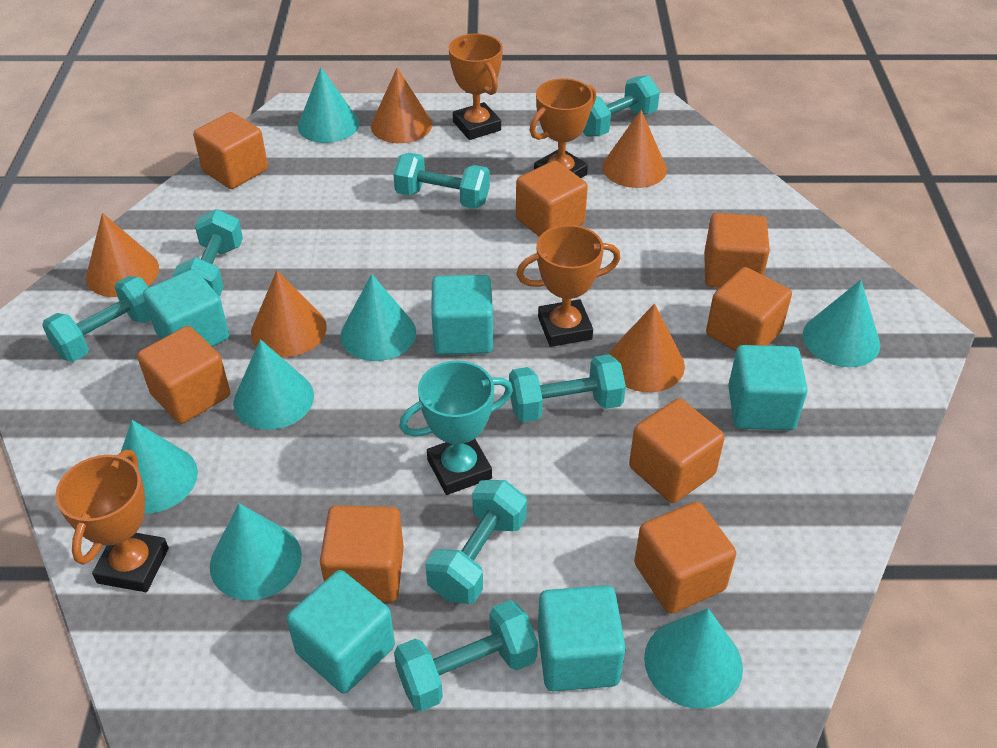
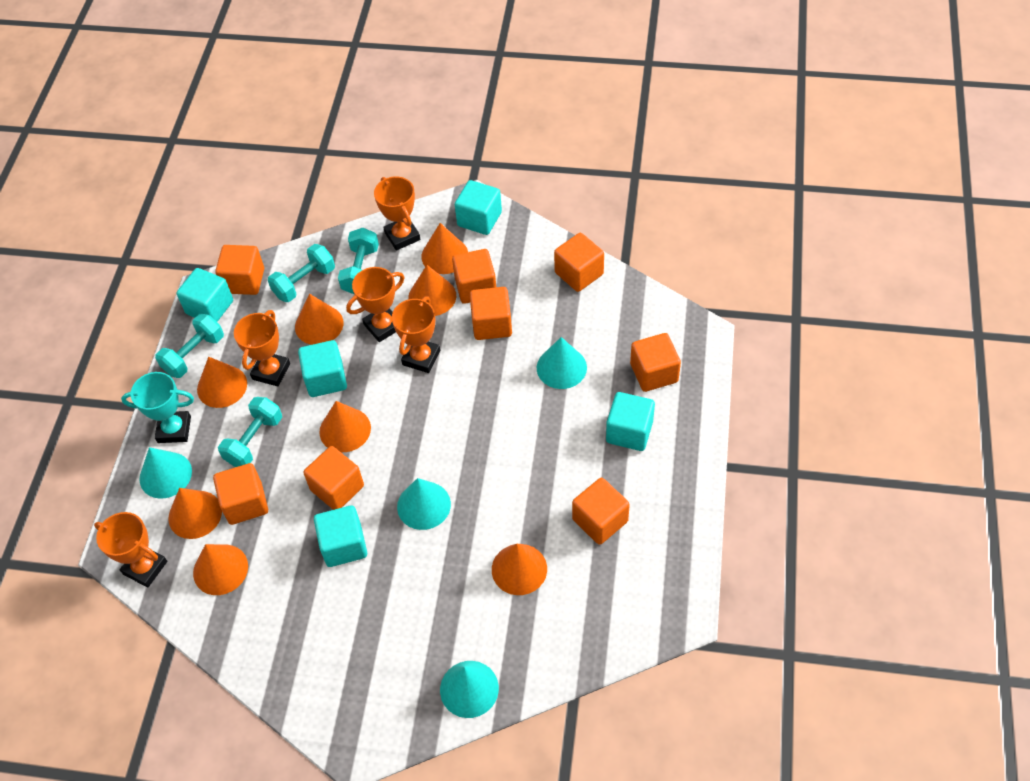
orange cone: [86,213,159,297] [251,270,327,357] [371,68,432,143] [602,110,667,188] [609,304,685,393] = 5 -> [168,488,222,539] [193,544,248,595] [197,357,247,408] [295,294,343,345] [319,401,371,452] [408,265,456,316] [421,223,468,274] [492,544,547,595] = 8
orange trophy: [55,450,169,592] [449,33,503,140] [516,225,621,347] [530,78,596,178] = 4 -> [94,512,167,588] [234,310,290,386] [346,267,404,342] [374,176,421,251] [392,296,440,373] = 5
turquoise cone: [121,420,198,514] [210,503,302,600] [233,339,314,430] [298,67,359,143] [341,274,416,361] [644,608,743,709] [803,280,880,367] = 7 -> [140,447,192,499] [397,478,451,530] [440,661,499,718] [537,337,587,389] = 4
turquoise dumbbell: [42,276,151,362] [173,209,243,296] [393,153,490,209] [394,600,538,712] [425,480,527,604] [509,354,626,422] [583,75,660,137] = 7 -> [155,314,224,378] [218,397,282,467] [268,244,335,302] [338,228,379,294] = 4

